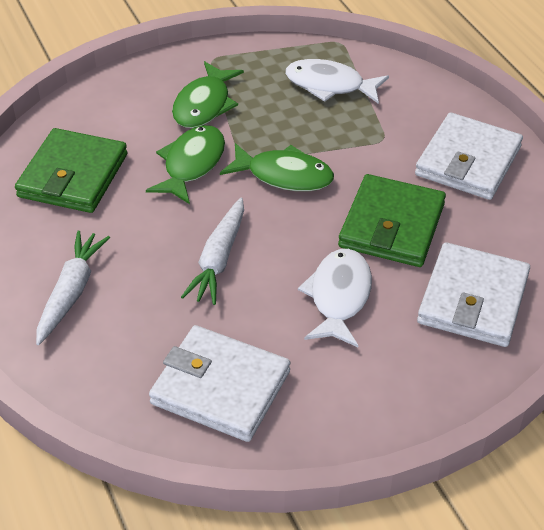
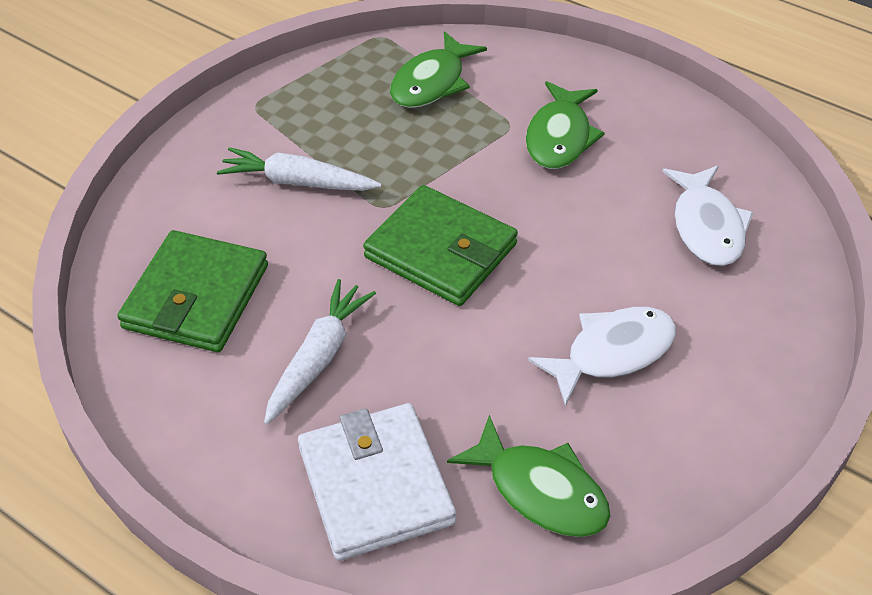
white wallet: [149,325,290,442] [415,112,523,200] [417,242,530,347] = 3 -> [298,403,456,561] = 1

